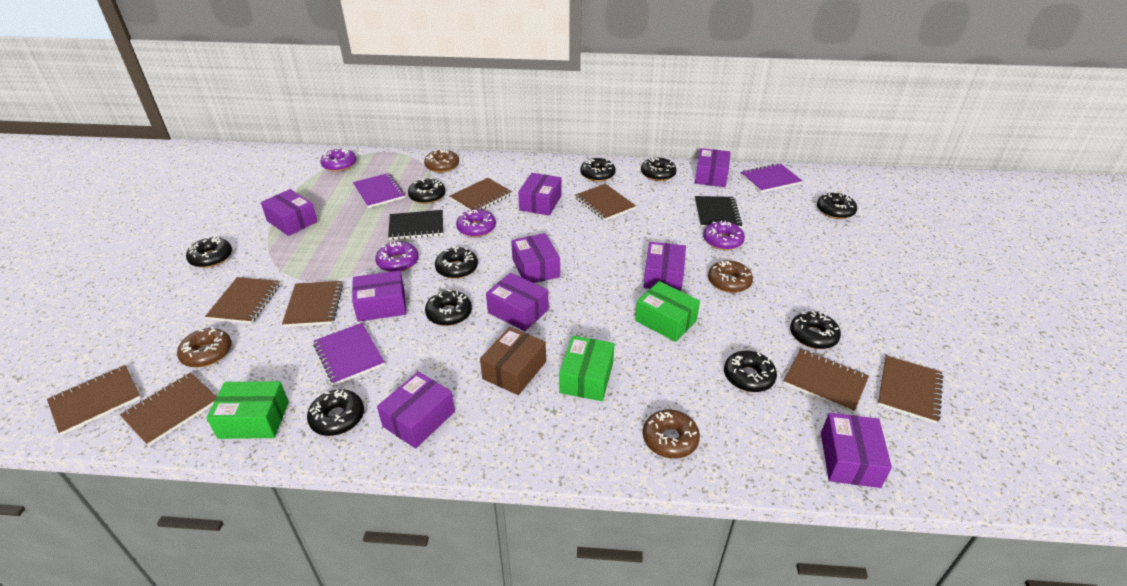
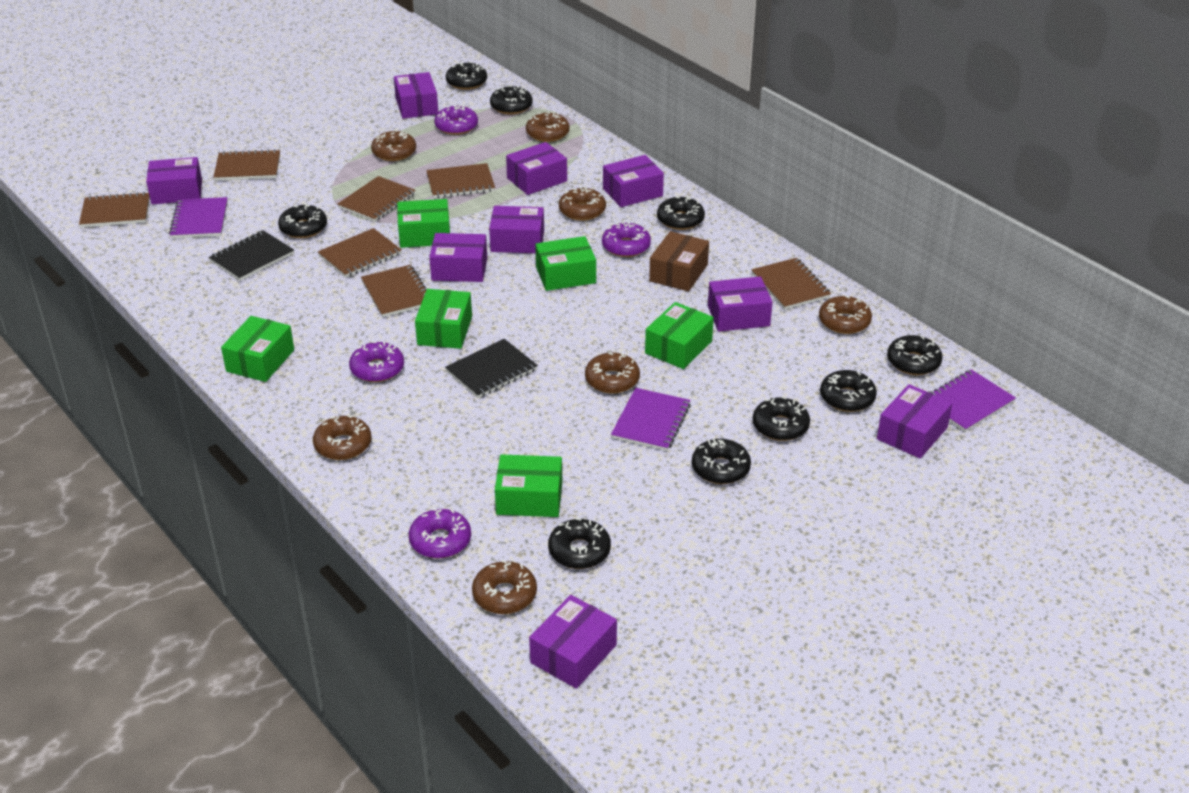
black donut: [186,237,232,268] [307,389,364,436] [408,178,446,204] [425,290,472,326] [435,247,478,279] [580,158,616,182] [641,158,677,181] [724,351,777,392] [790,311,841,349] [817,192,857,219] = 10 -> [278,203,327,238] [446,62,487,90] [490,85,533,115] [548,518,611,569] [657,196,705,230] [692,439,751,484] [753,396,810,441] [820,370,877,412] [887,335,943,375] = 9
brown donut: [177,327,232,368] [424,149,459,173] [643,410,700,459] [708,260,753,293] = 4 -> [313,415,371,460] [371,130,416,161] [472,560,537,614] [526,112,569,142] [559,187,606,221] [585,352,640,394] [819,296,872,334] = 7
brown notebook: [47,365,141,435] [120,372,217,446] [205,277,280,324] [282,281,343,327] [450,178,512,210] [575,184,636,221] [783,349,869,413] [878,355,943,424] = 8 -> [79,192,150,227] [213,149,280,181] [318,228,402,278] [337,176,415,222] [361,265,427,317] [426,163,495,198] [752,258,831,310] = 7
green box: [206,381,289,439] [559,336,614,401] [635,281,700,342] = 3 -> [221,316,294,382] [397,199,450,248] [415,289,472,349] [495,454,562,517] [535,236,596,291] [645,302,714,369] = 6

